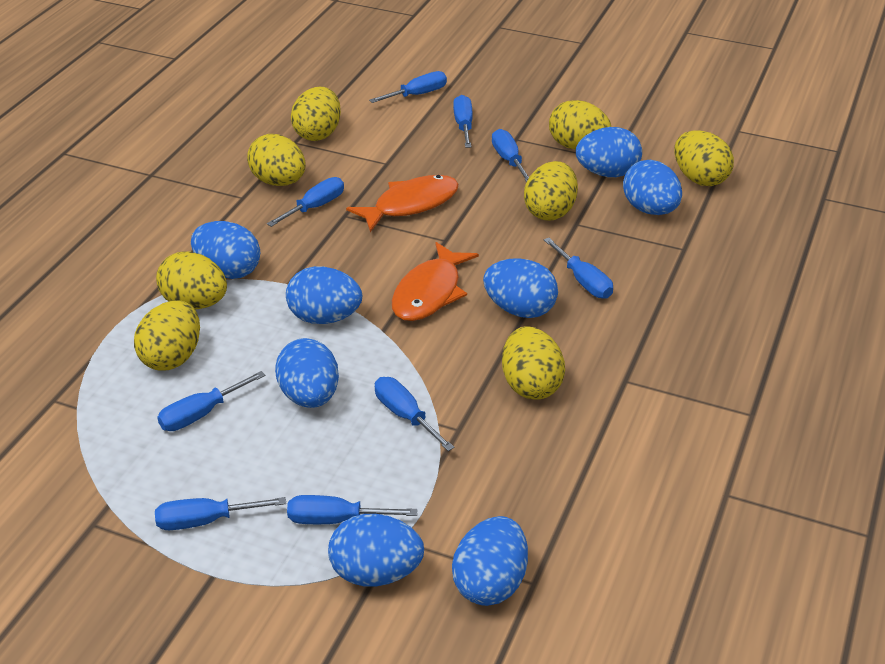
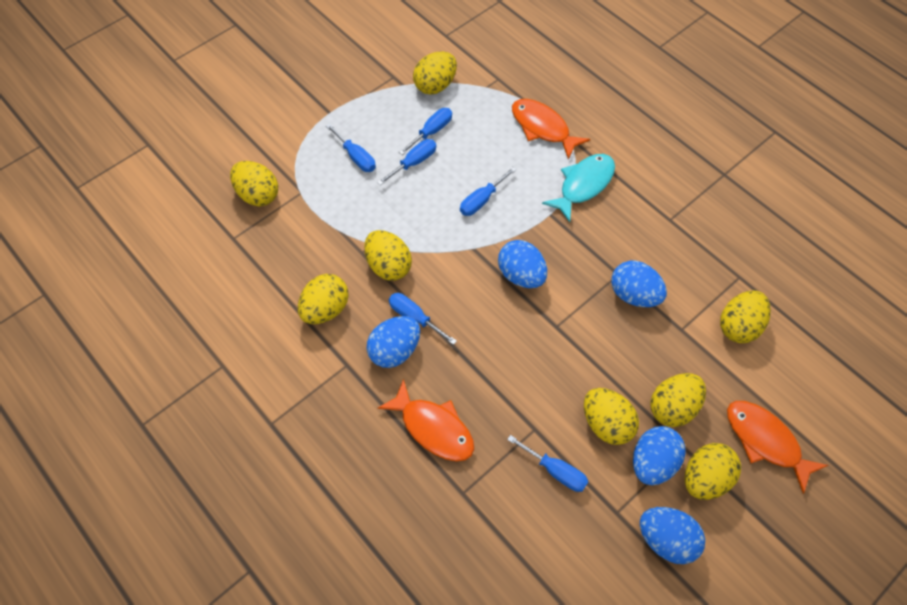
blue egg: [191,221,260,279] [275,338,339,408] [286,266,362,324] [328,514,424,587] [452,516,528,606] [483,258,558,318] [576,127,642,177] [623,160,682,215] = 8 -> [367,316,420,368] [498,240,547,288] [611,261,667,307] [633,426,686,485] [640,507,705,564] = 5
blue screwdriver: [155,497,286,530] [157,371,265,431] [267,177,344,227] [287,495,418,524] [369,71,447,103] [375,377,455,451] [453,95,472,148] [492,129,529,182] [544,238,613,299] = 9 -> [326,124,376,172] [377,139,436,185] [389,293,457,345] [399,108,452,155] [460,167,516,216] [507,435,588,492] = 6
orange fish: [346,175,459,232] [392,242,479,321] = 2 -> [377,379,474,461] [512,99,590,160] [727,401,828,494] = 3
turquoise fish: none = 0 -> [542,154,615,222] = 1

